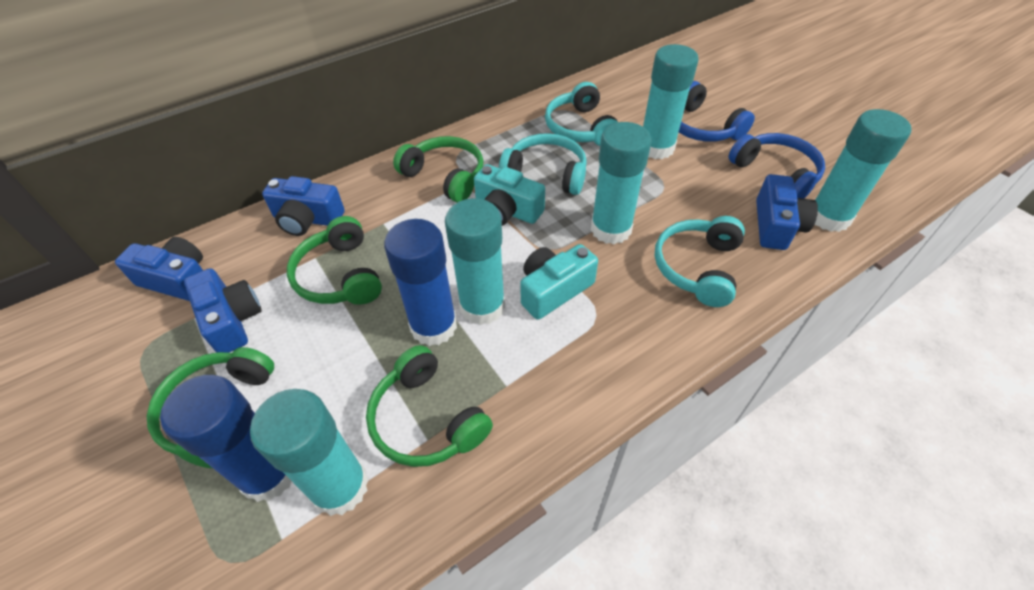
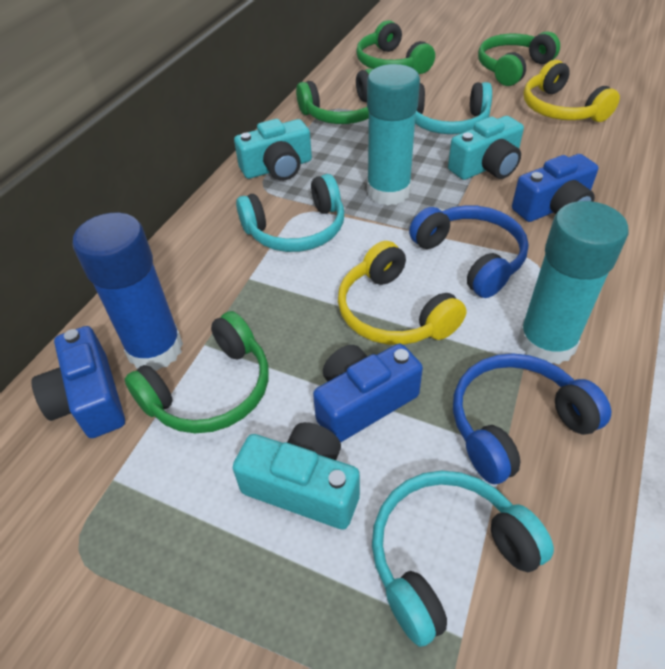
blue camera: [115,237,203,301] [184,268,262,353] [262,176,345,236] [756,174,818,250] = 4 -> [31,326,125,438] [313,343,423,443] [512,154,599,222] = 3
blue glue stick: [160,375,291,502] [384,219,457,346] = 2 -> [72,213,183,371] = 1
turquoise camera: [474,164,545,226] [520,244,598,320] = 2 -> [233,422,360,530] [234,119,312,181] [448,116,524,180] = 3
turquoise glue stick: [250,389,369,516] [445,198,505,325] [591,122,652,244] [643,44,699,159] [814,109,911,232] = 5 -> [367,64,420,205] [518,201,628,365] = 2
yellow headphones: none = 0 -> [338,241,467,345] [523,60,620,122] = 2

